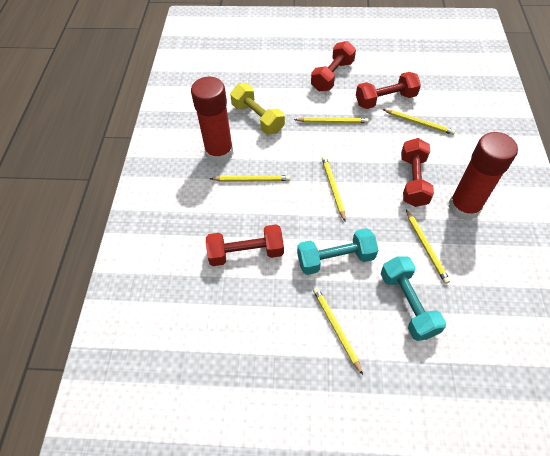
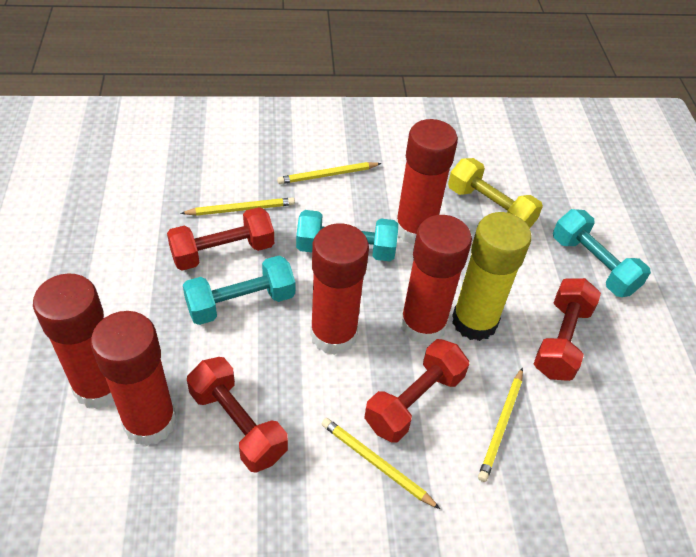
red glue stick: [191,77,234,164] [448,132,518,221] = 2 -> [33,273,114,409] [91,311,177,446] [310,223,369,355] [396,119,458,244] [400,215,472,344] = 5
turquoise dumbbell: [297,228,378,275] [381,256,446,341] = 2 -> [183,256,295,325] [296,210,398,261] [553,209,651,297] = 3
yellow glue stick: none = 0 -> [452,212,531,341] = 1
yellow pencil: [210,175,290,182] [294,117,369,123] [313,287,363,375] [322,156,346,221] [382,109,455,135] [406,210,450,284] = 6 -> [180,197,295,216] [277,162,382,184] [322,418,440,509] [478,367,523,482] = 4

